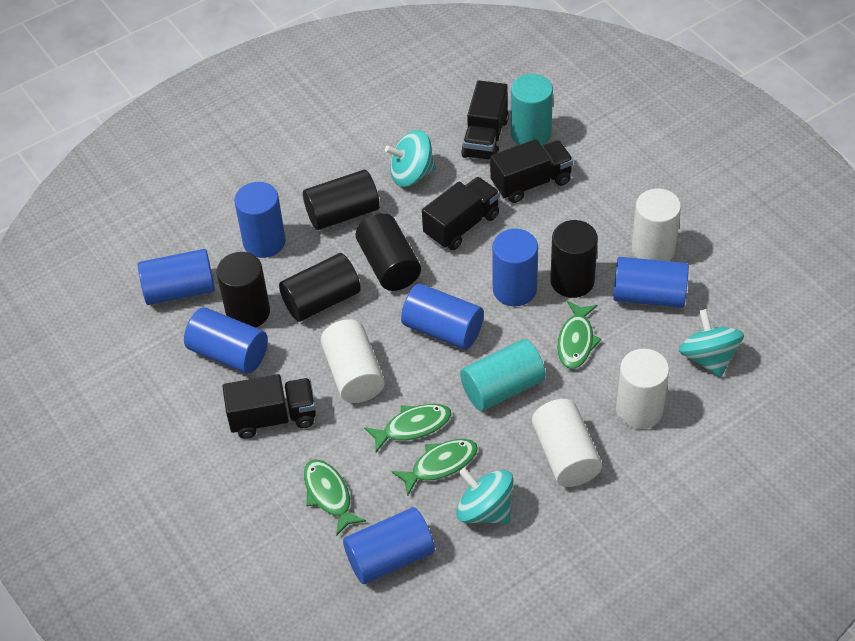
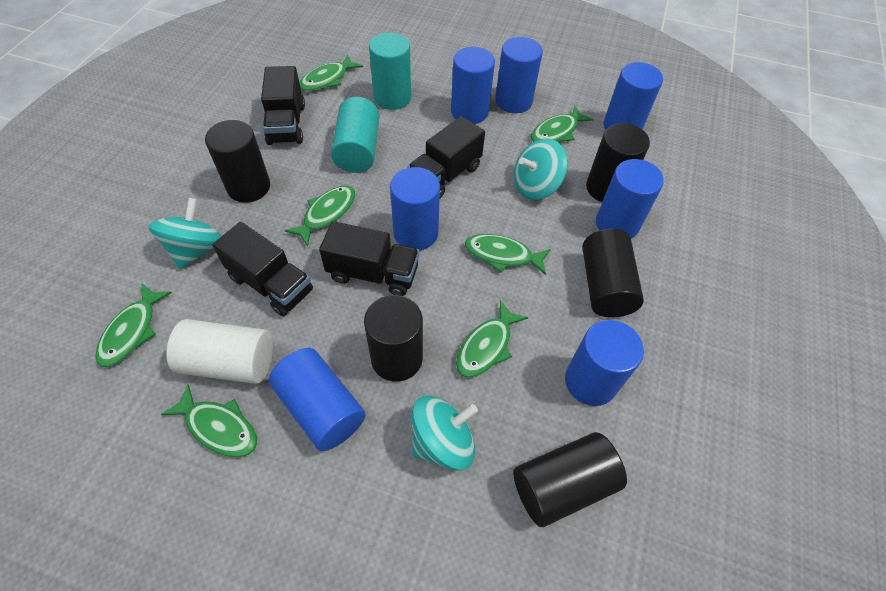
green fish: [304,459,366,536] [364,404,451,452] [391,439,478,496] [557,301,601,369] = 4 -> [95,284,172,367] [161,385,257,457] [285,186,356,246] [299,55,363,91] [456,300,528,378] [465,234,551,275] [531,106,594,142] = 7
white cylinder: [320,319,385,403] [532,399,602,487] [616,349,669,429] [632,188,681,261] = 4 -> [166,319,273,384] = 1

